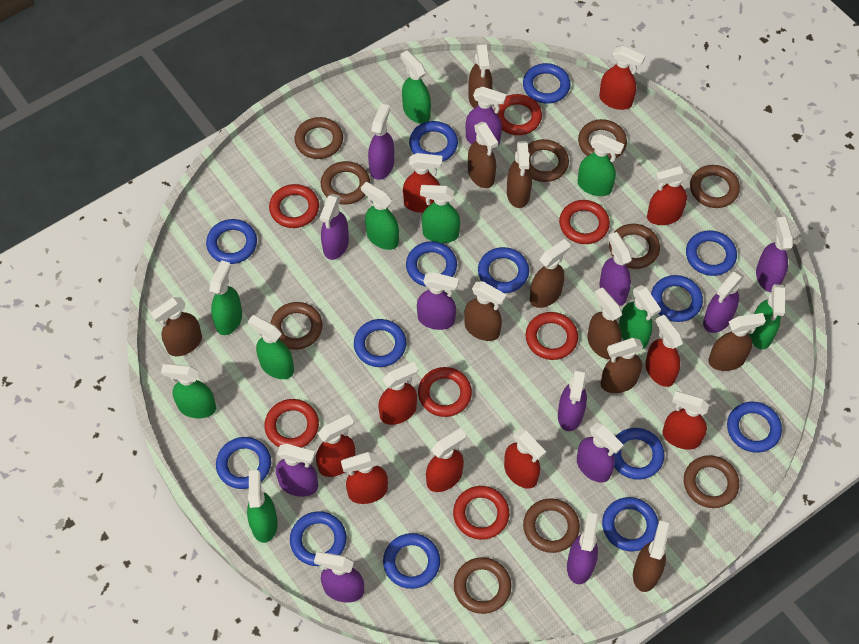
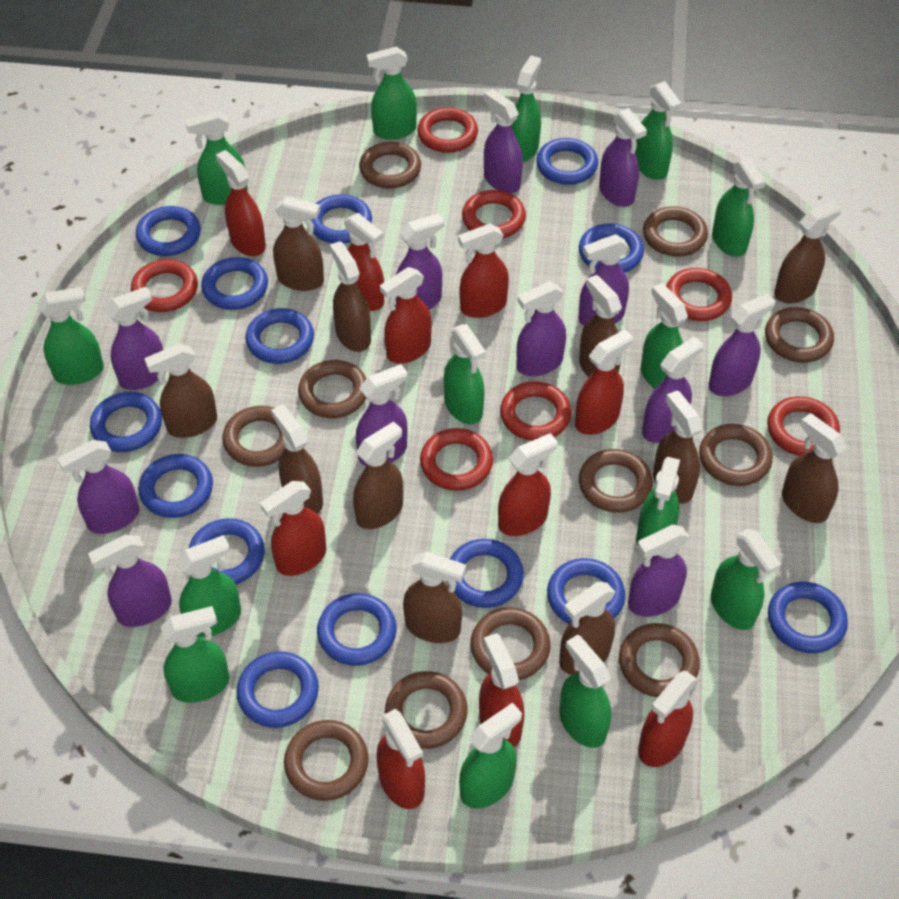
brown ring: [271,302,323,350] [295,117,343,159] [321,161,370,205] [454,557,511,614] [523,498,580,553] [528,139,569,182] [578,119,627,159] [609,224,660,269] [684,455,739,508] [690,165,740,208] = 10 -> [223,406,285,467] [284,720,369,801] [298,360,366,418] [359,142,421,189] [385,671,467,749] [470,607,551,680] [579,449,653,513] [619,623,700,697] [643,207,708,257] [699,424,773,486] [765,307,834,363] = 11
brown spray bottle: [150,297,202,356] [464,281,507,341] [468,43,493,108] [468,122,498,188] [507,141,532,208] [530,239,570,308] [587,288,622,359] [601,338,643,393] [633,521,670,592] [708,313,766,371] = 10 -> [144,344,217,438] [271,405,323,514] [273,196,324,291] [330,241,371,352] [353,421,403,529] [403,551,466,643] [559,582,615,675] [579,275,622,377] [653,390,703,504] [774,202,841,303] [782,413,846,523] = 11
green spray bottle: [161,364,216,419] [209,260,242,335] [247,470,278,543] [248,315,294,379] [361,182,399,250] [400,50,431,124] [420,185,460,243] [578,134,624,196] [619,285,661,349] [749,284,785,349] = 10 -> [37,287,104,385] [160,606,230,703] [176,535,241,637] [185,111,248,205] [366,46,417,140] [444,324,486,424] [459,703,522,809] [512,56,541,162] [559,635,611,748] [635,81,681,180] [636,457,680,545] [641,283,688,389] [711,529,781,630] [712,157,766,257] = 14

